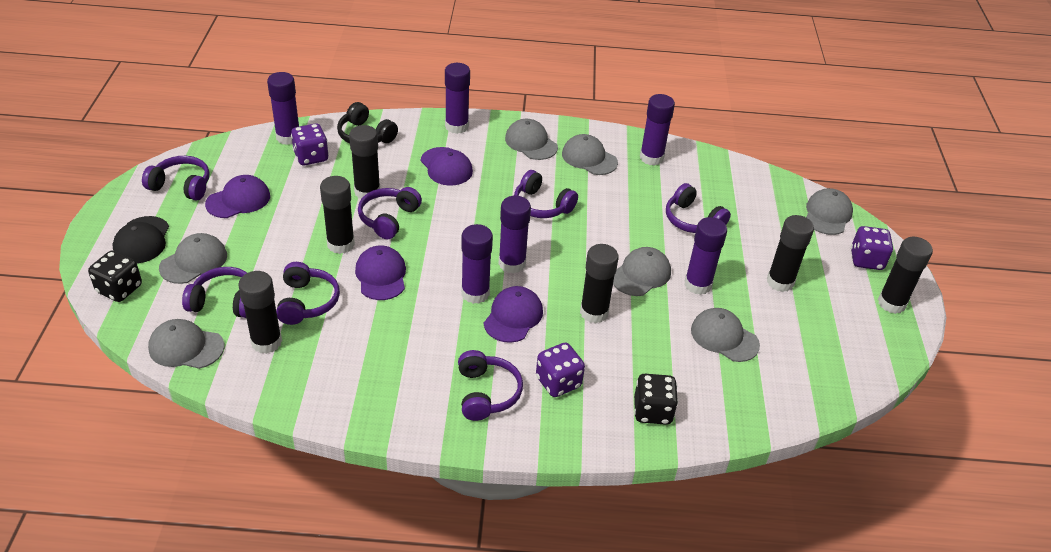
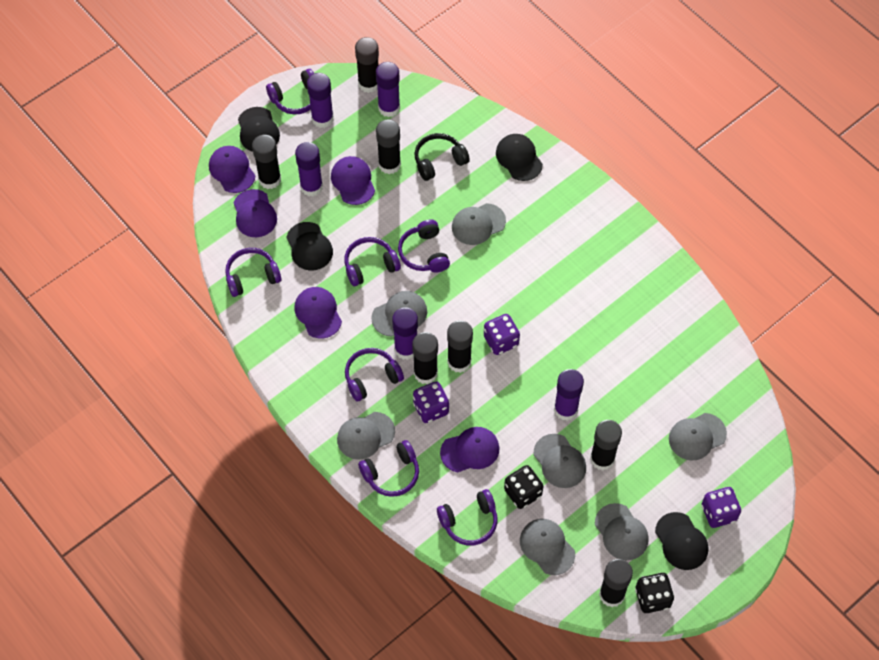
black cap: [112,216,169,263] = 1 -> [238,107,280,152] [286,222,333,270] [496,134,543,181] [655,512,708,570] = 4
black glue stick: [238,271,282,354] [320,176,355,254] [349,125,380,200] [580,244,619,323] [767,215,814,292] [878,237,933,314] = 6 -> [252,135,281,189] [355,37,379,93] [376,119,401,174] [412,332,438,384] [447,320,473,373] [590,420,622,471] [599,559,633,607] = 7
purple cap: [205,175,270,218] [355,245,406,300] [421,147,473,186] [484,286,543,343] = 4 -> [209,146,255,193] [234,189,277,237] [294,287,342,339] [331,156,375,205] [440,427,500,473] = 5
purple glue stick: [267,72,299,145] [445,63,470,134] [461,224,493,304] [498,196,531,273] [640,94,675,166] [684,217,727,295] = 6 -> [295,142,323,197] [307,73,334,128] [376,62,400,117] [392,307,418,360] [554,369,584,421] = 5

